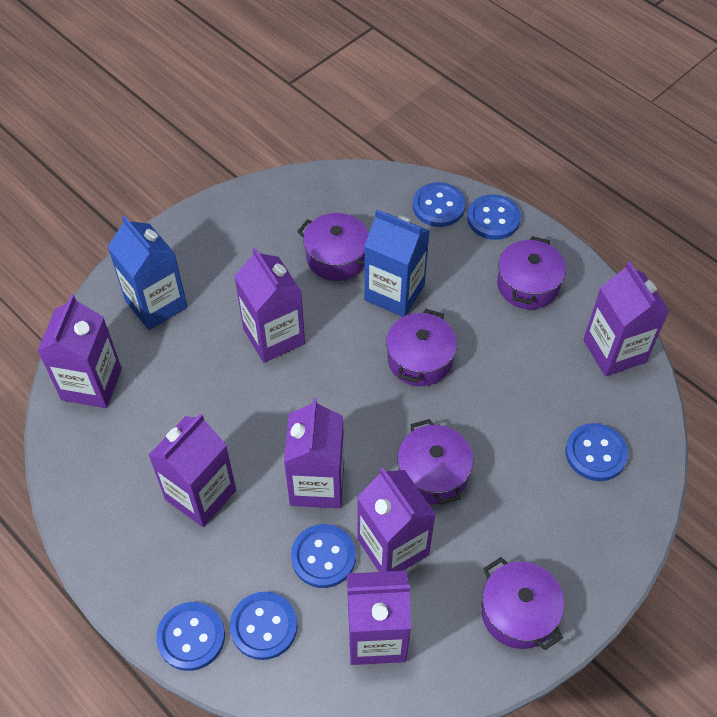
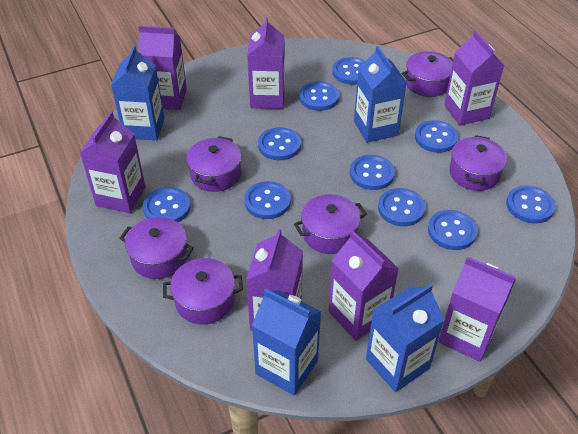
blue button: [156,602,225,671] [230,591,297,660] [291,524,356,588] [413,182,466,227] [467,194,521,240] [565,423,628,481] = 6 -> [143,187,191,222] [244,181,291,219] [258,127,301,160] [299,81,339,111] [332,57,365,85] [350,155,395,190] [378,188,426,226] [415,120,458,153] [428,210,478,250] [506,185,556,224] = 10
blue carton: [108,216,187,330] [364,210,430,317] = 2 -> [111,45,164,140] [252,289,321,396] [354,46,407,143] [366,284,444,392] = 4
purple pot: [297,213,369,281] [386,309,457,386] [398,419,473,505] [481,557,564,650] [497,236,566,309] = 5 -> [120,217,194,279] [163,258,243,325] [186,136,241,192] [294,194,367,254] [401,51,454,97] [449,135,507,191] = 6

